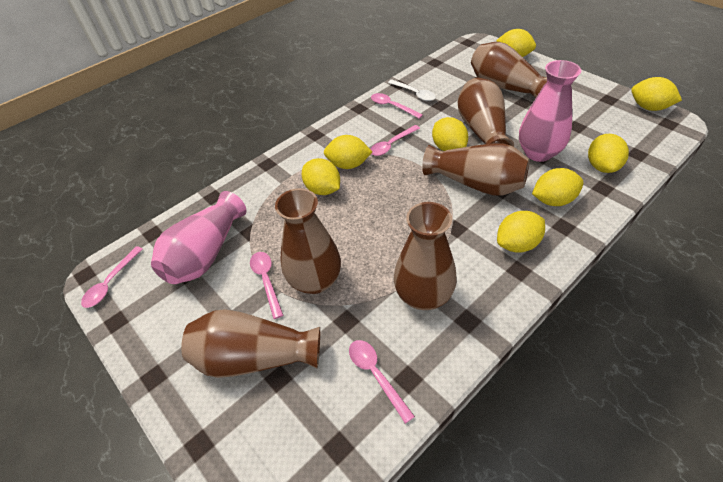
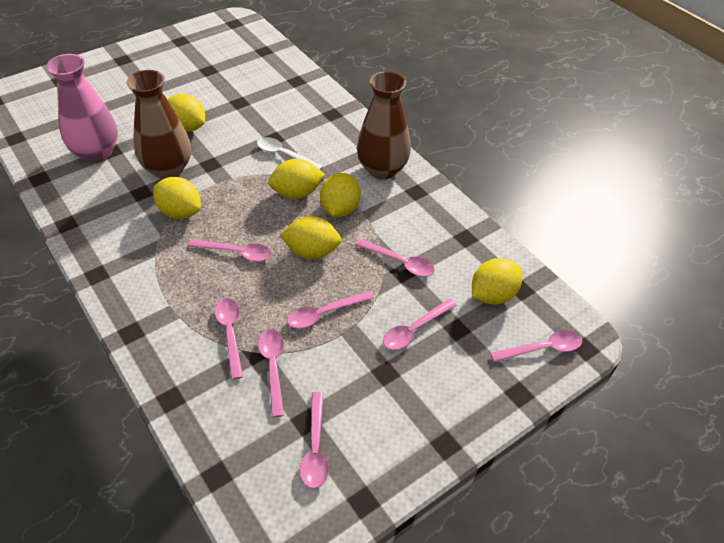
brown vase: [181,309,320,378] [275,188,341,294] [394,202,457,310] [422,143,529,196] [457,78,514,147] [471,42,547,99] = 6 -> [127,70,191,179] [357,71,411,179] = 2
pink spoon: [81,246,143,308] [250,252,283,319] [349,340,415,424] [370,125,420,156] [371,93,423,119] = 5 -> [188,239,272,262] [215,298,243,380] [258,330,284,417] [287,291,374,328] [300,392,329,489] [356,239,435,277] [383,299,457,350] [490,330,582,362] = 8
pink vase: [151,191,246,284] [519,60,581,162] = 2 -> [46,54,118,163] = 1
yellow lemon: [302,158,340,195] [324,135,372,169] [432,117,468,151] [496,29,536,57] [497,211,545,253] [532,168,583,206] [588,134,629,173] [631,77,682,111] = 8 -> [153,177,201,219] [167,94,205,132] [268,159,325,199] [280,216,342,259] [320,173,361,217] [472,258,522,305] = 6

